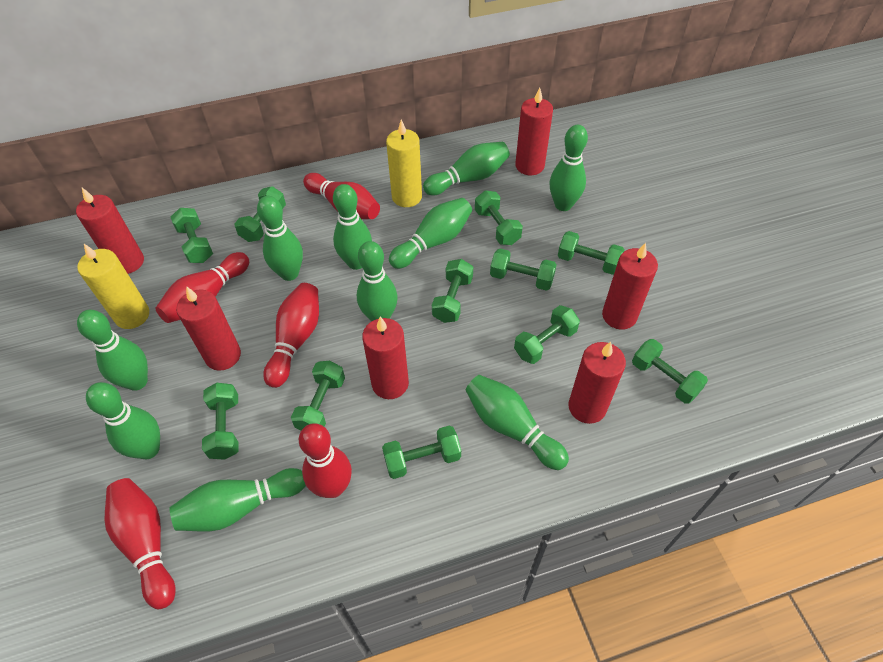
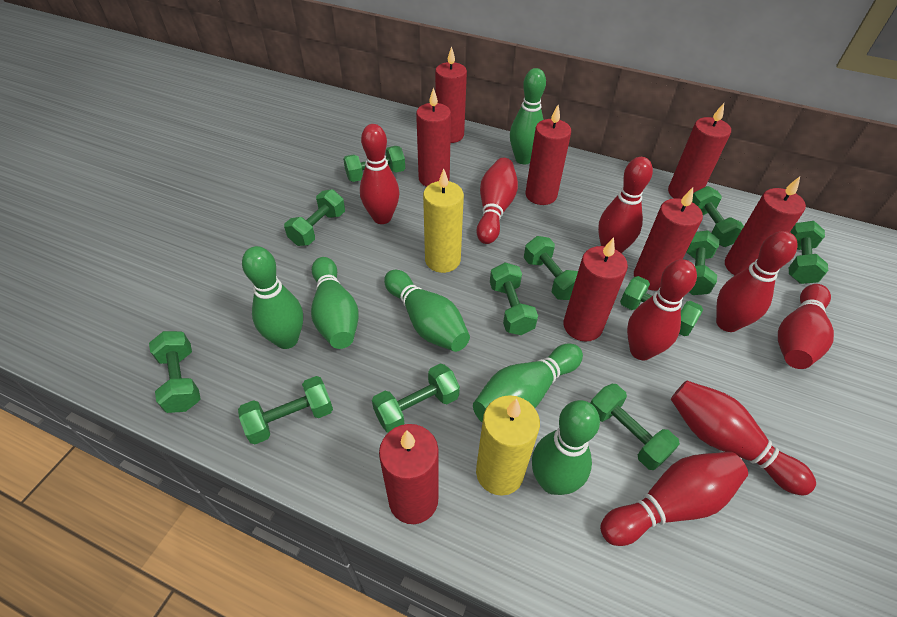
green bowling pin: [77,310,148,391] [86,382,160,459] [169,468,306,531] [257,196,303,281] [333,184,372,270] [357,241,398,321] [389,198,472,269] [423,142,510,195] [465,375,569,470] [549,125,588,211] = 10 -> [242,246,303,349] [311,257,359,349] [384,270,470,352] [473,343,583,422] [510,68,546,164] [532,400,600,495] = 6
green dumbbell: [171,208,213,263] [202,383,238,460] [235,186,286,242] [291,361,345,431] [382,425,461,479] [432,259,473,323] [475,191,523,245] [490,249,557,291] [514,305,580,364] [558,231,625,275] [632,339,708,404] = 11 -> [149,331,201,413] [238,376,333,444] [284,189,345,246] [343,146,405,182] [372,364,460,433] [490,262,538,335] [524,236,578,300] [590,384,680,470] [620,276,703,336] [686,230,719,295] [692,186,744,247] [789,221,828,284] = 12
red bowling pin: [105,478,176,609] [155,252,249,323] [263,283,319,388] [299,423,352,498] [303,173,380,219] = 5 -> [360,124,400,224] [476,158,518,244] [598,157,653,253] [600,452,748,546] [627,259,697,360] [671,380,816,496] [716,231,798,332] [778,284,834,369] = 8
red candle: [76,188,144,274] [176,286,241,371] [362,317,409,399] [515,88,553,175] [569,342,626,424] [602,243,658,330] = 6 -> [379,424,439,524] [416,87,451,187] [435,46,467,143] [525,105,571,205] [564,237,628,342] [634,187,703,291] [668,103,731,199] [725,176,806,275] = 8

